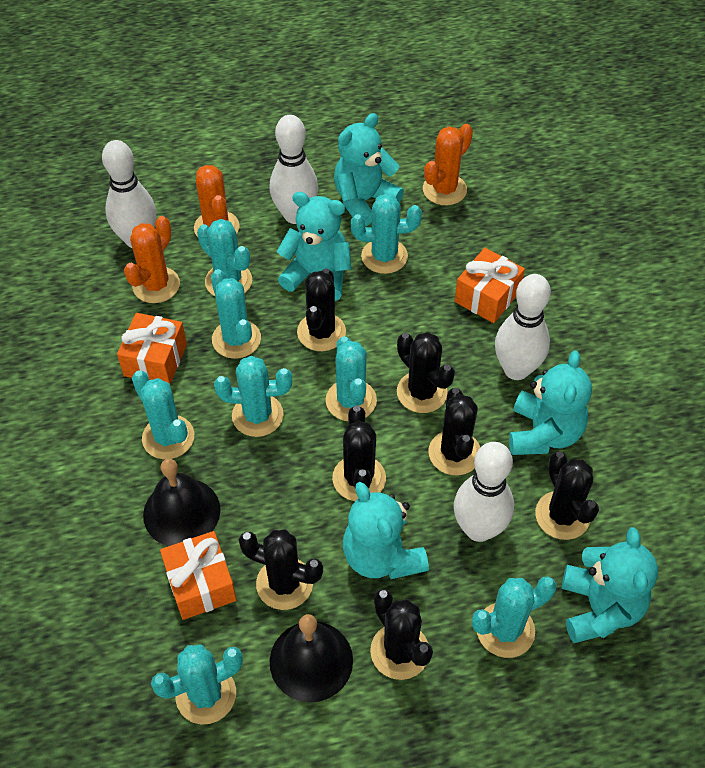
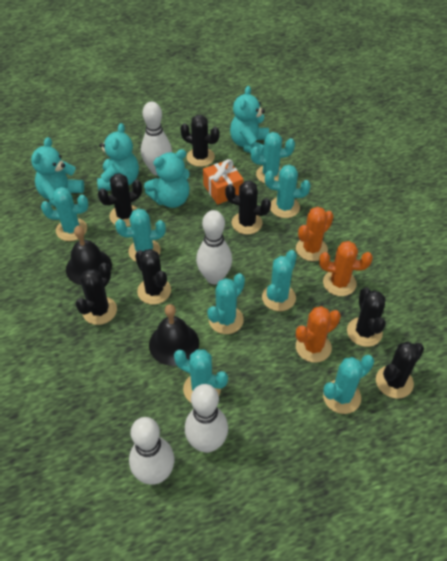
orange gift: [117,313,187,384] [160,531,237,620] [455,248,525,323] = 3 -> [203,159,244,205] = 1
turquoise teddy bear: [276,192,351,301] [334,113,404,226] [343,482,429,579] [509,351,592,455] [562,527,658,643] = 5 -> [31,137,84,207] [97,123,139,190] [144,149,190,208] [230,86,269,156] = 4

